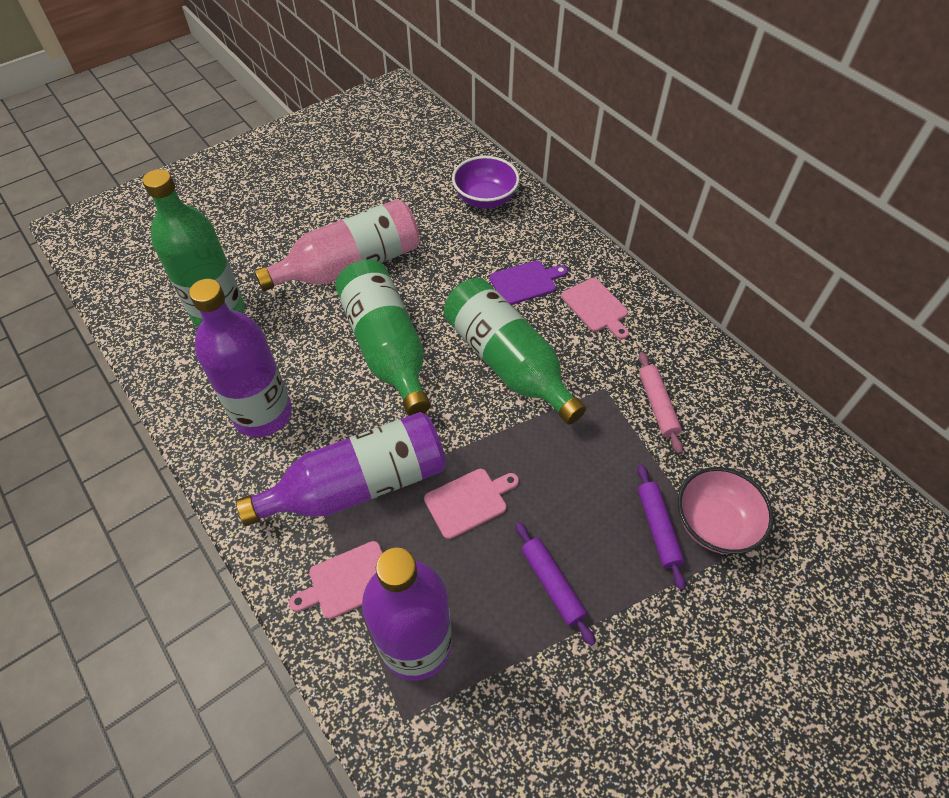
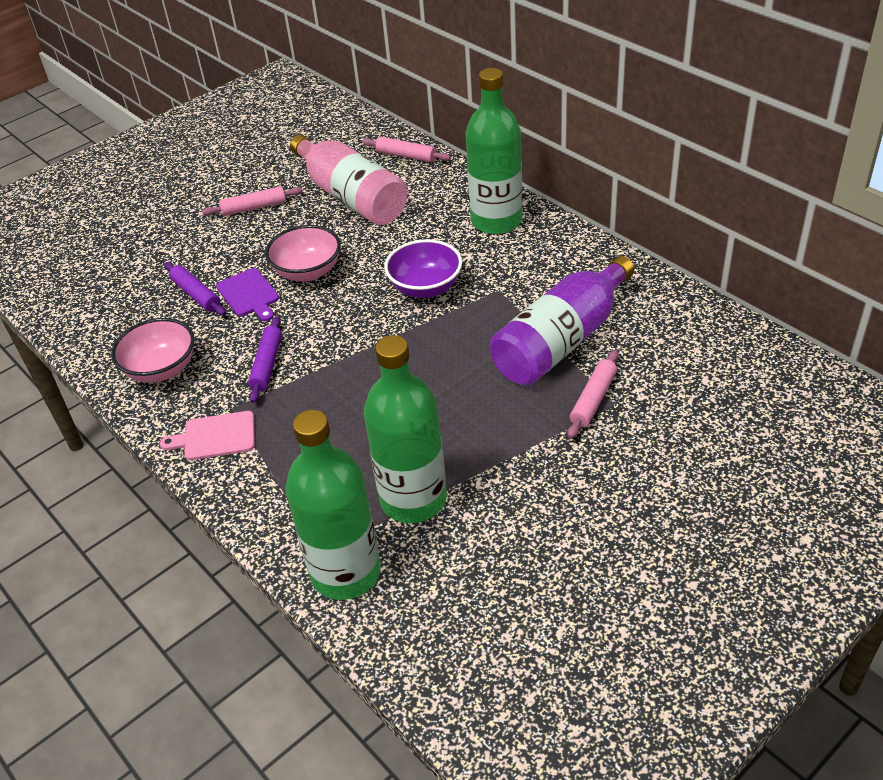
pink bowl: [678,467,774,554] = 1 -> [111,318,195,383] [265,225,341,282] = 2
pink cutting board: [289,541,383,619] [424,469,519,539] [561,278,629,340] = 3 -> [160,411,255,460] = 1
pink rolling pin: [639,352,683,454] = 1 -> [202,186,303,216] [362,137,451,162] [568,350,619,439] = 3
purple bottle: [189,279,292,437] [236,412,446,526] [362,548,452,681] = 3 -> [490,256,634,385] = 1

